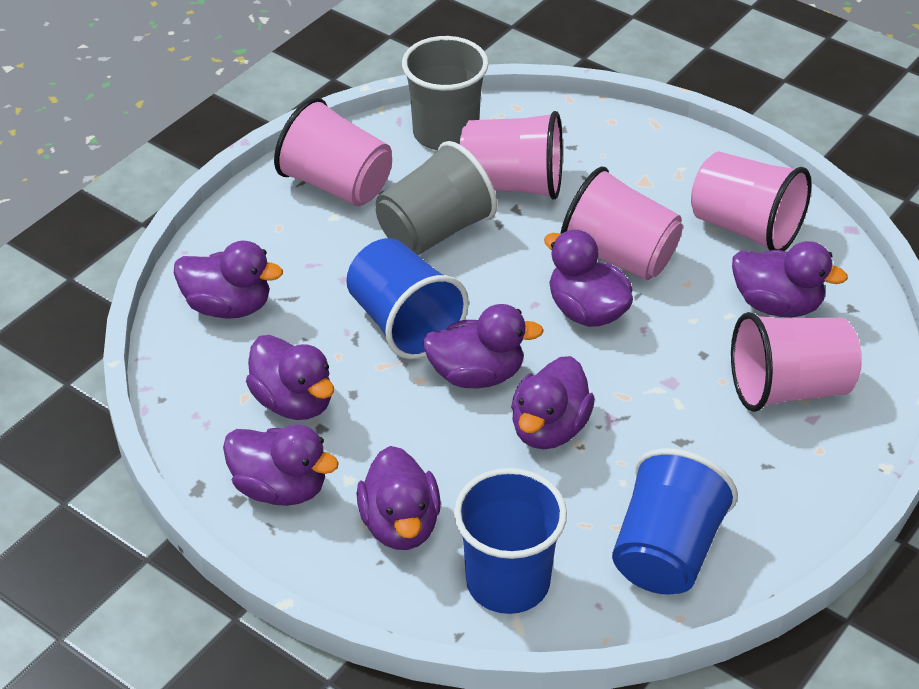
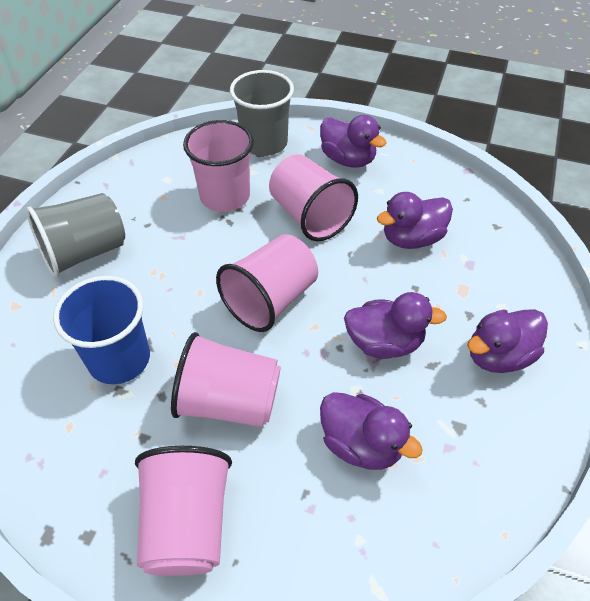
blue cup: [346,238,469,359] [454,468,567,614] [612,448,738,595] = 3 -> [53,276,150,384] = 1
purple duck: [174,241,283,319] [223,424,339,506] [246,335,334,420] [356,446,441,550] [422,304,544,388] [511,356,595,449] [544,230,633,327] [732,241,848,317] = 8 -> [320,115,387,168] [320,392,423,470] [344,292,447,359] [377,192,453,249] [467,309,548,373] = 5

